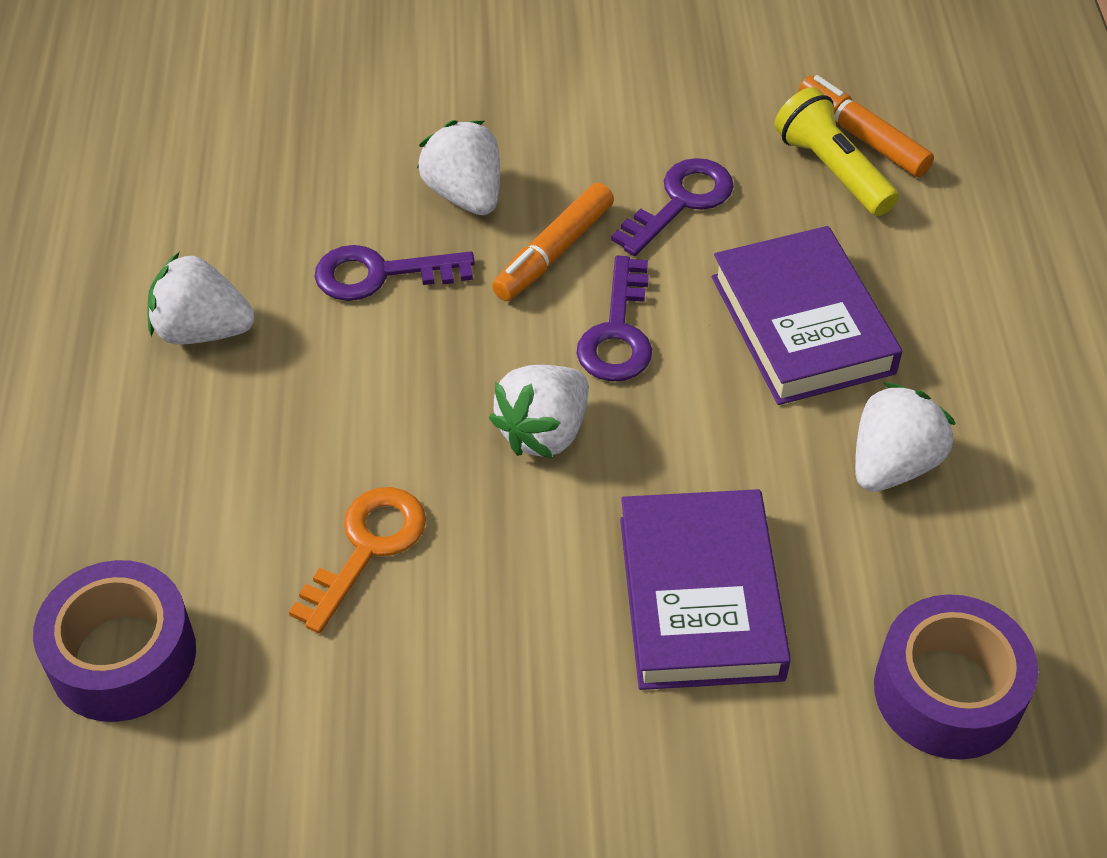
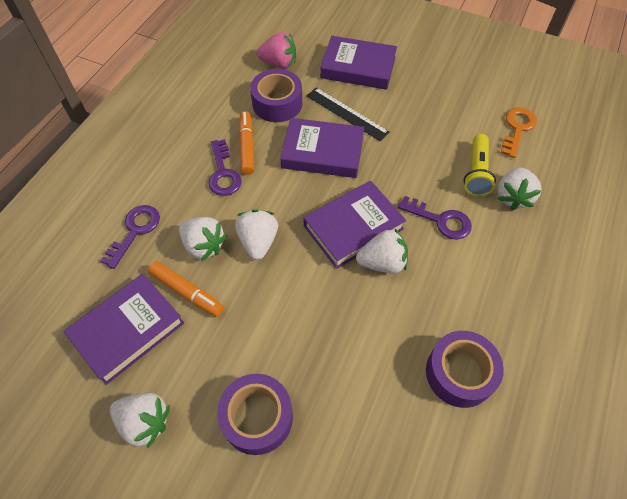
black ruler: none = 0 -> [307,88,390,141] = 1
pink strawberry: none = 0 -> [257,32,296,69] = 1
purple book: [620,489,791,690] [712,226,902,405] = 2 -> [64,274,184,385] [280,118,364,178] [303,181,406,269] [320,36,397,90] = 4
purple tape: [33,560,196,722] [874,594,1038,760] = 2 -> [217,374,293,455] [250,69,302,122] [426,331,504,408] = 3
white strawberry: [147,252,255,345] [417,120,500,215] [489,365,589,459] [855,382,956,492] = 4 -> [110,392,170,448] [179,217,227,261] [235,209,278,260] [356,229,408,273] [497,167,541,210] = 5

